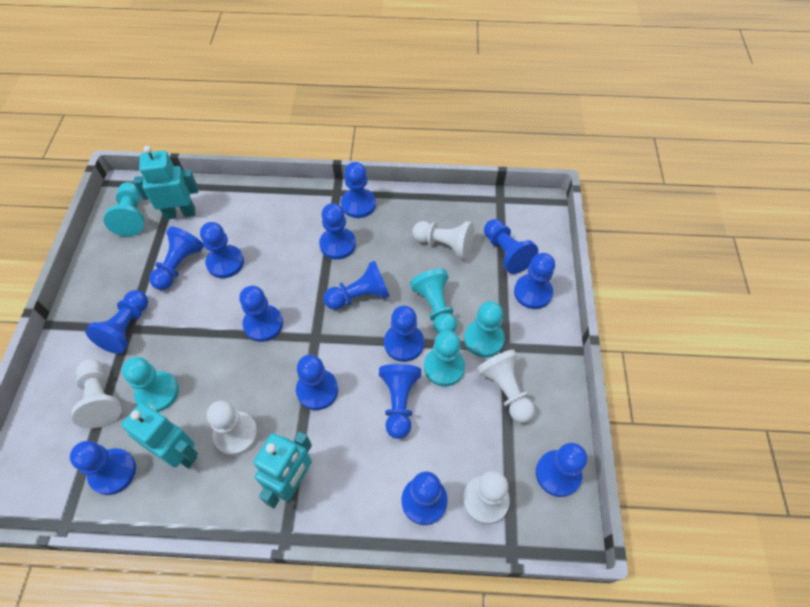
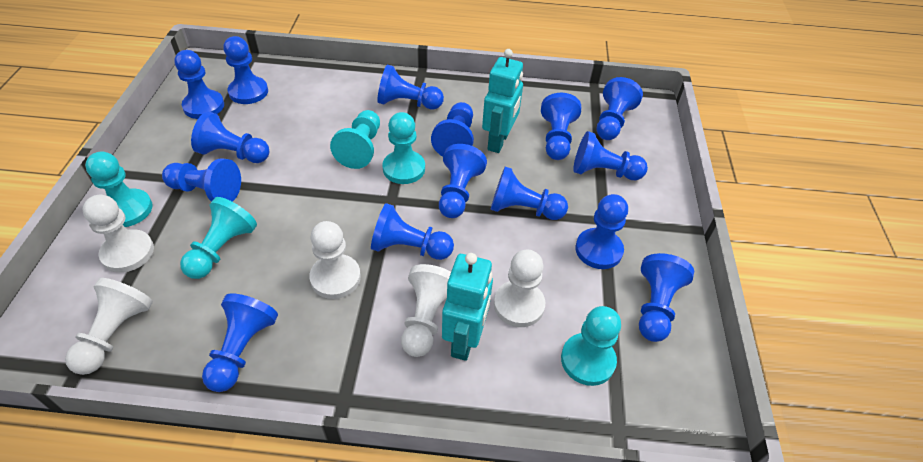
turquoise robot: [121,403,198,468] [134,146,198,220] [253,431,312,509] = 3 -> [442,253,493,361] [482,49,523,153] = 2

